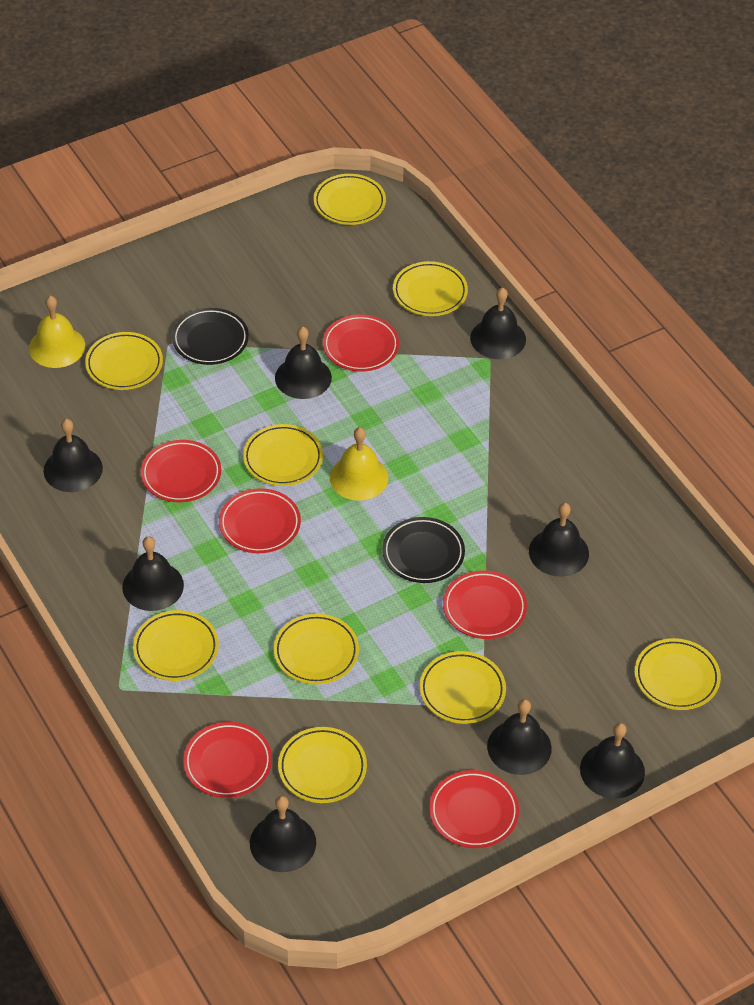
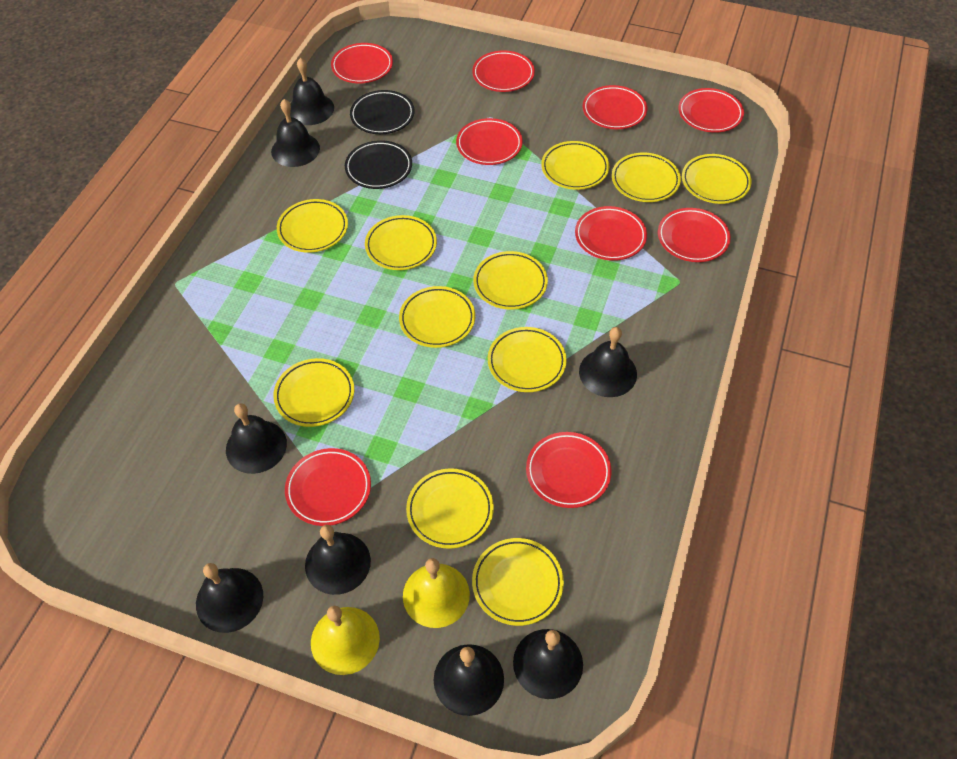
red plate: [141,440,221,502] [183,722,272,798] [219,488,301,553] [323,314,399,372] [429,770,519,848] [443,570,527,639] = 6 -> [285,448,371,526] [331,43,393,83] [456,118,523,165] [472,51,535,92] [526,432,612,508] [575,206,647,261] [583,85,647,129] [658,208,731,262] [678,88,744,133] = 9
yellow plate: [85,332,163,390] [133,610,219,681] [243,424,323,486] [273,614,359,684] [278,727,367,803] [313,174,386,225] [393,261,468,316] [420,651,506,724] [634,638,721,710] = 9 -> [273,358,354,427] [277,199,348,253] [365,215,437,270] [399,286,475,348] [406,468,494,549] [472,538,564,626] [473,251,548,309] [488,327,567,392] [541,141,609,190] [612,153,681,202] [682,154,752,204] = 11

